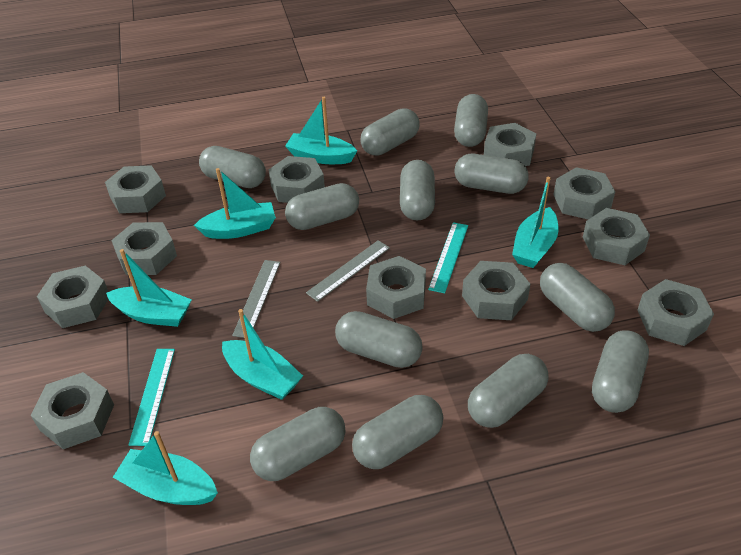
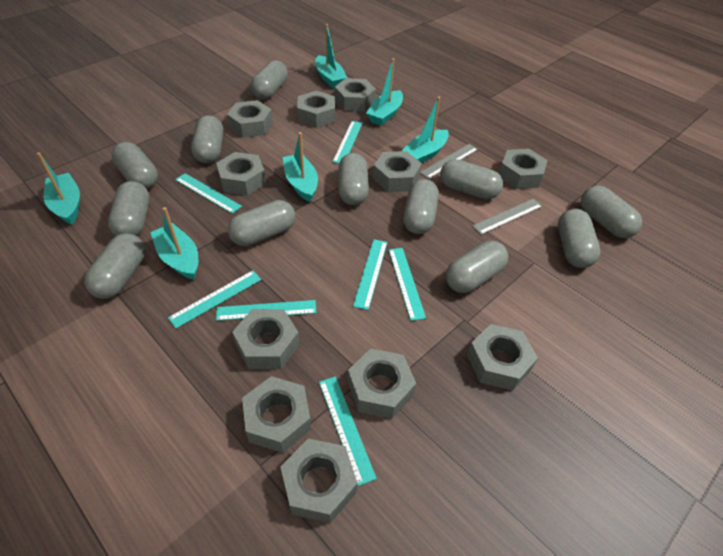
turquoise ruler: [128,349,175,446] [428,222,468,293] = 2 -> [168,270,262,328] [175,173,242,214] [216,300,317,321] [319,377,377,486] [333,121,363,163] [353,239,387,310] [389,248,426,321] = 7

